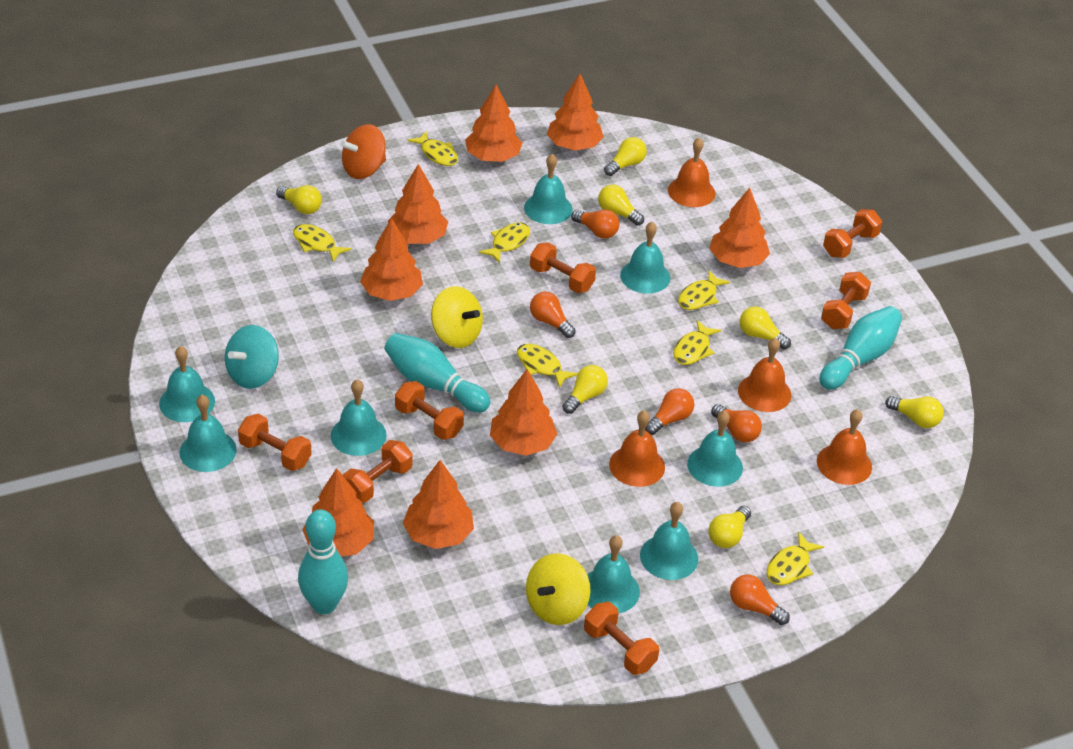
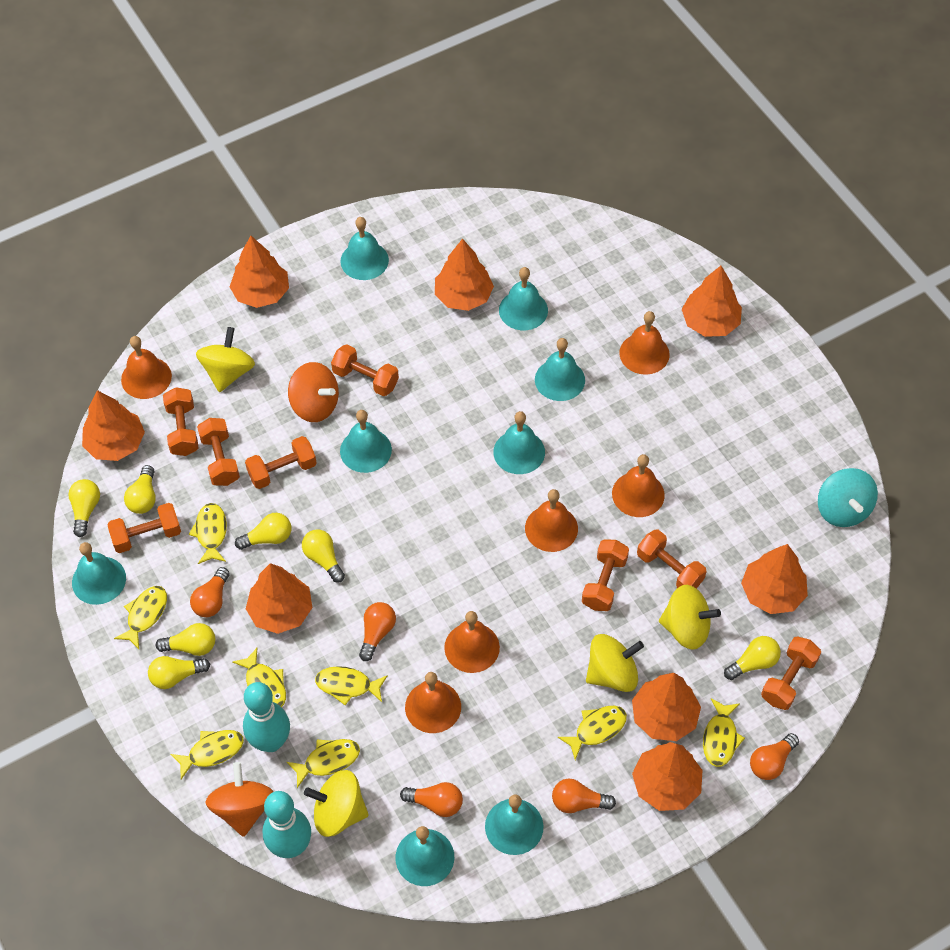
orange bell: [609,410,665,487] [668,138,716,207] [738,338,791,412] [817,409,872,485] = 4 -> [121,336,172,399] [405,672,461,733] [444,611,500,673] [525,489,578,552] [612,454,665,517] [619,311,670,375] = 6
orange dumbbell: [238,414,312,471] [343,440,413,503] [395,381,464,440] [530,242,596,293] [584,602,659,675] [821,272,871,329] [823,209,882,258] = 7 -> [107,503,181,553] [163,387,199,456] [197,418,240,486] [245,436,317,489] [331,344,399,396] [582,540,629,611] [637,530,707,589] [761,636,821,710] = 8
orange spinning top: [340,124,386,179] = 1 -> [206,762,273,837] [288,362,339,422] = 2
turquoise bowling pin: [298,509,348,614] [384,333,490,413] [819,306,902,390] = 3 -> [243,682,290,752] [262,791,311,858] = 2
yellow fish: [293,224,351,262] [407,131,458,166] [479,222,530,263] [517,344,578,389] [673,320,721,365] [678,271,730,310] [767,532,824,585] = 7 -> [114,586,167,649] [170,730,244,779] [189,503,227,564] [232,648,286,707] [287,739,360,788] [315,666,388,705] [558,705,627,760] [703,698,745,767] = 8
yellow spinning top: [431,286,483,348] [526,553,591,625] = 2 -> [196,327,255,392] [304,770,369,837] [586,634,644,692] [659,585,721,650] = 4

